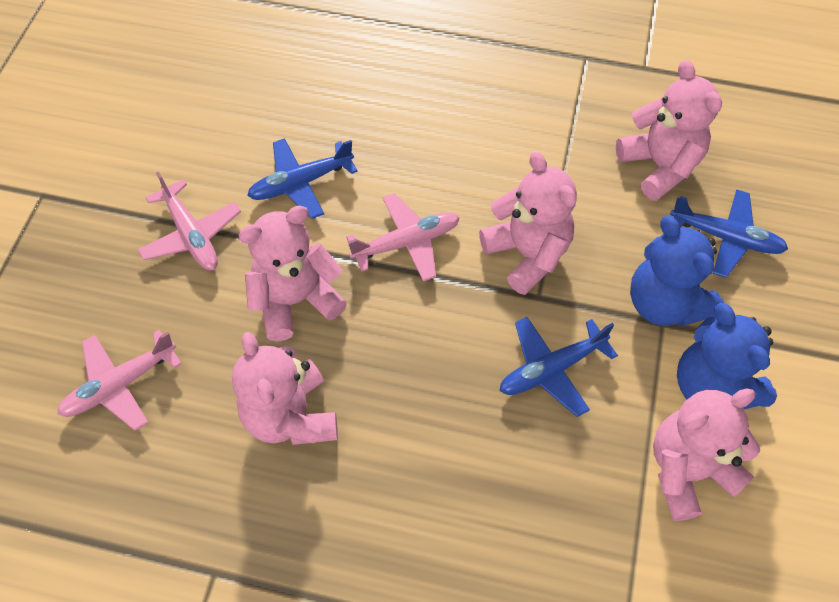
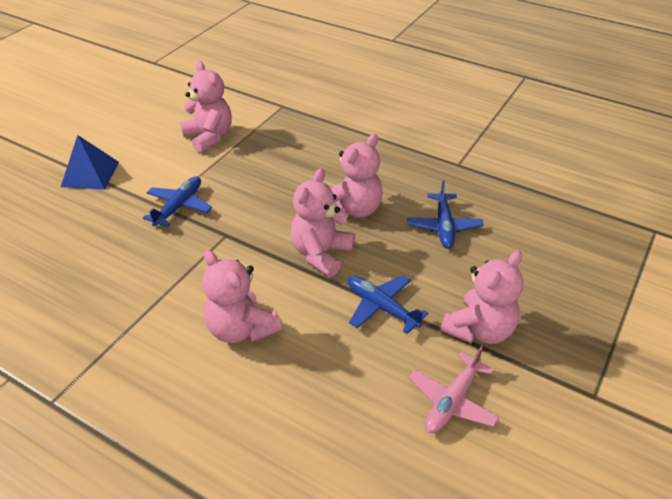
blue pyramid: none = 0 -> [61,135,119,190] = 1
blue teddy bear: [630,216,724,327] [677,303,777,409] = 2 -> none = 0
pink plane: [57,329,182,431] [138,172,241,271] [346,193,460,282] = 3 -> [408,346,500,433] = 1

